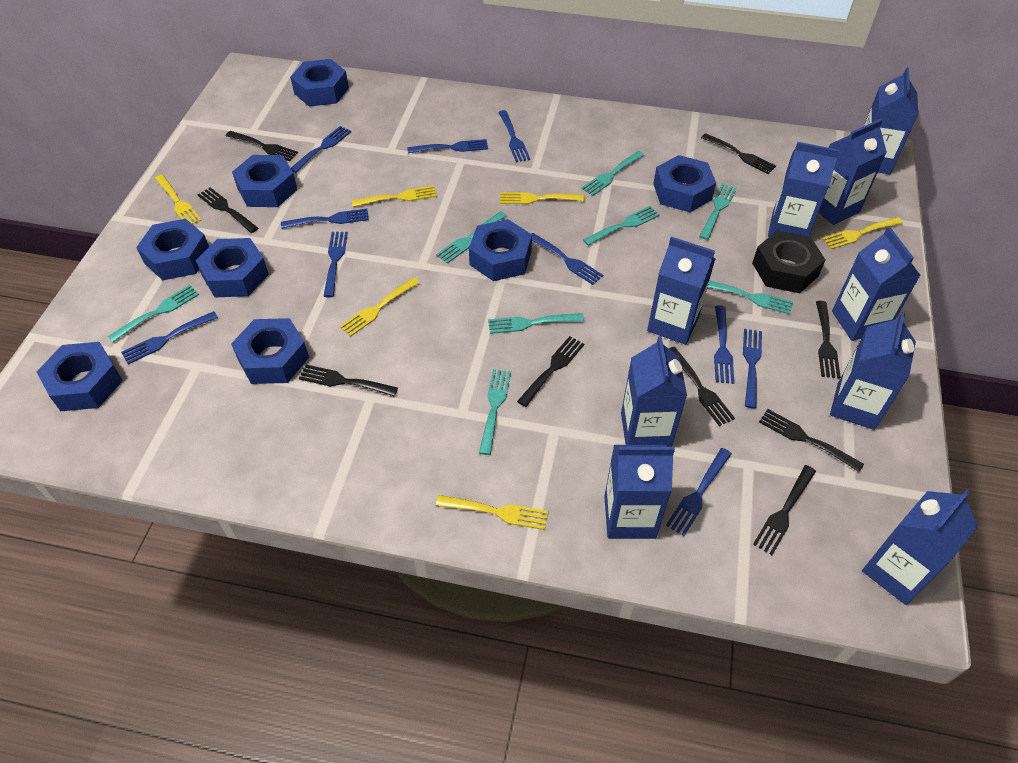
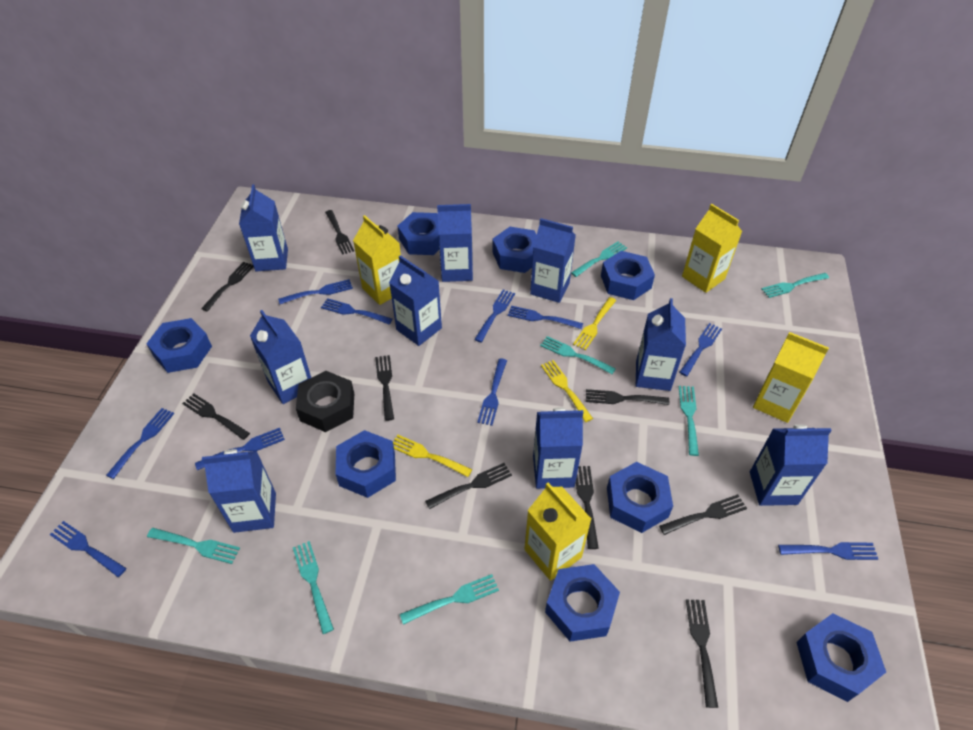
turquoise fork: [108,285,199,342] [436,211,507,264] [479,369,511,455] [488,313,584,334] [581,151,644,196] [583,206,660,246] [699,183,737,240] [708,281,793,315] = 8 -> [147,528,240,564] [293,541,334,634] [400,574,499,625] [540,336,616,374] [571,241,627,277] [679,386,699,456] [762,273,829,298] = 7
yellow carton: none = 0 -> [353,215,401,305] [525,483,591,581] [682,204,742,293] [753,332,829,423] = 4
yellow fork: [155,175,202,224] [340,277,420,336] [352,186,437,207] [436,495,548,530] [500,192,585,204] [822,217,903,249] = 6 -> [393,435,472,477] [541,360,593,422] [573,297,616,350] = 3

